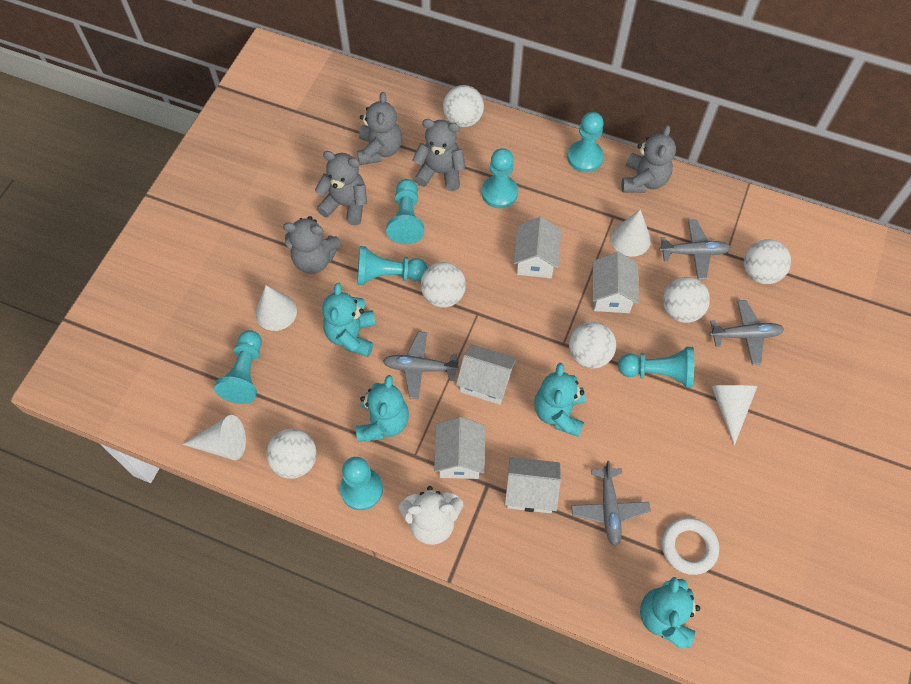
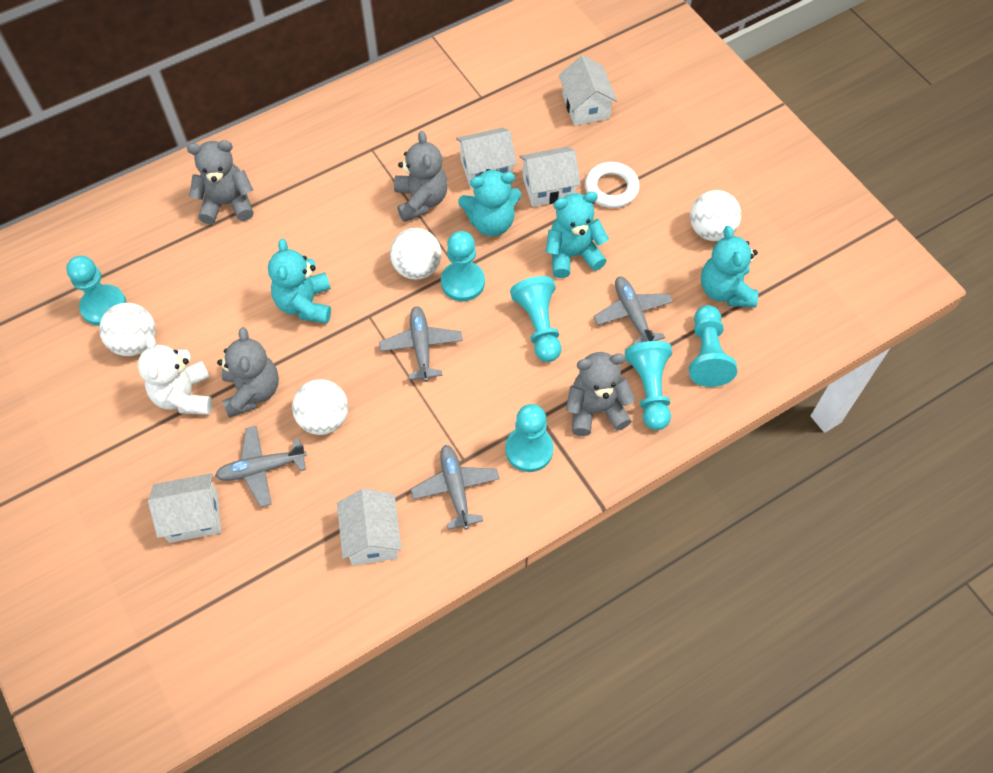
grey teddy bear: [283,216,341,274] [315,151,367,225] [357,92,402,165] [412,119,465,191] [622,125,676,193] = 5 -> [187,140,253,224] [217,327,279,418] [394,131,448,222] [566,352,636,436] = 4
turquoise pawn: [214,330,262,404] [340,457,383,510] [357,246,428,285] [386,179,424,244] [482,148,518,208] [567,112,604,172] [618,347,694,388] = 7 -> [66,256,127,326] [441,231,485,301] [505,404,554,472] [510,276,562,362] [625,341,672,430] [689,305,737,387] = 6
white ball: [266,429,317,479] [420,262,466,308] [443,85,484,127] [569,322,616,369] [663,277,710,323] [744,239,791,284] = 6 -> [99,303,156,356] [292,379,348,435] [390,228,441,280] [690,190,741,241] = 4
white cone: [182,415,246,460] [255,285,297,331] [611,209,651,257] [711,385,757,446] = 4 -> none = 0

